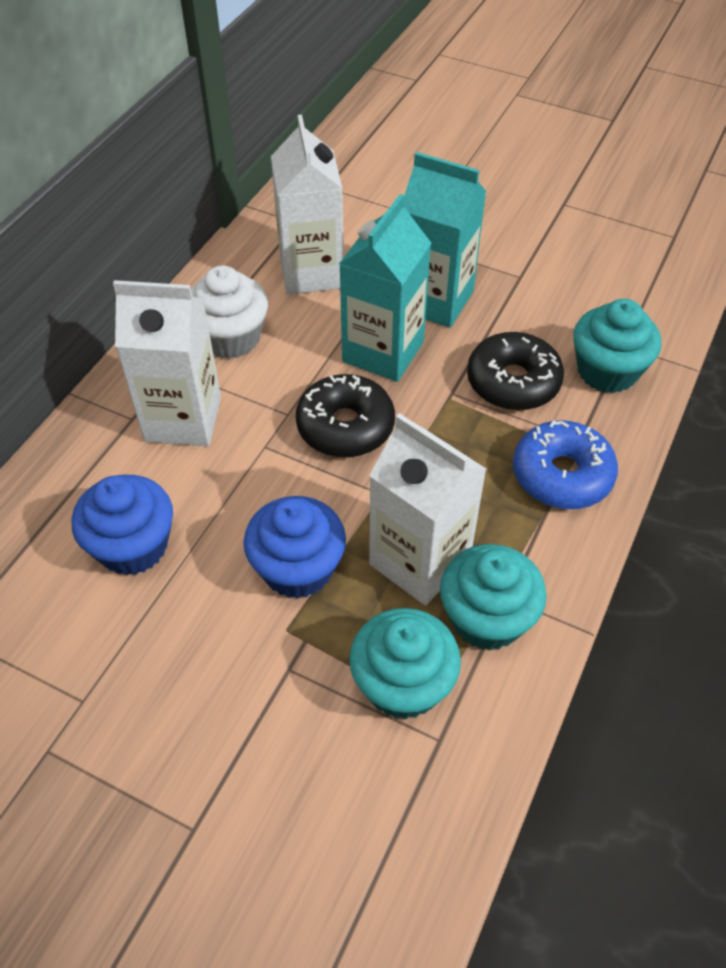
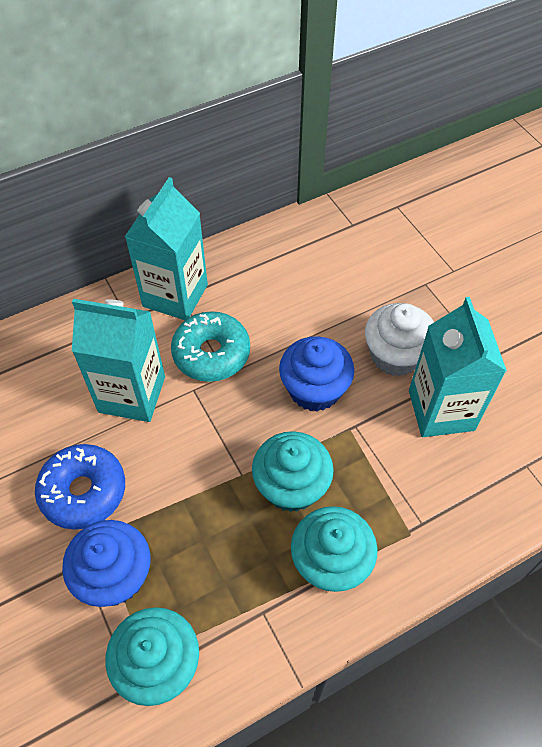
black donut: [296,374,395,457] [467,332,564,410] = 2 -> none = 0
turquoise carton: [339,194,431,382] [404,152,487,328] = 2 -> [72,299,165,422] [125,177,208,320] [409,297,507,437] = 3
turquoise donut: none = 0 -> [171,311,250,382] = 1
white carton: [113,280,221,446] [271,115,344,295] [369,413,487,605] = 3 -> none = 0

